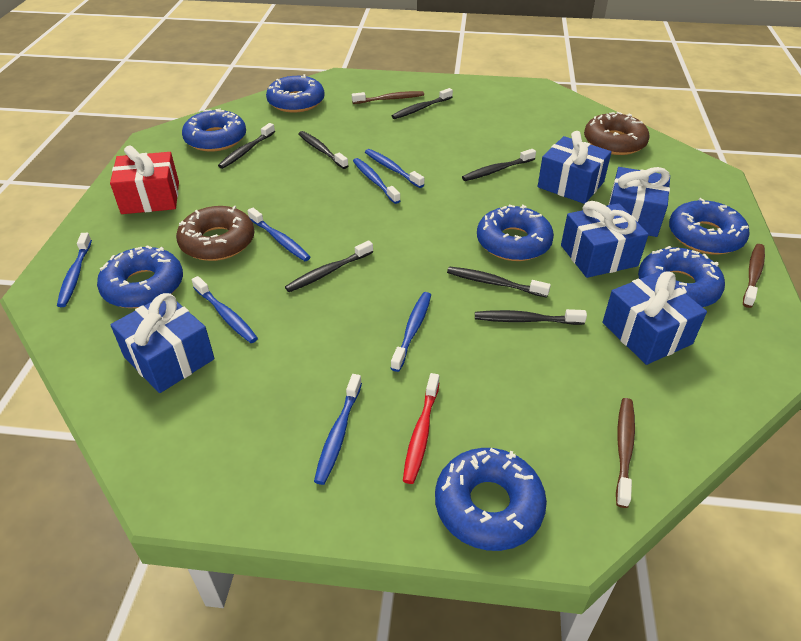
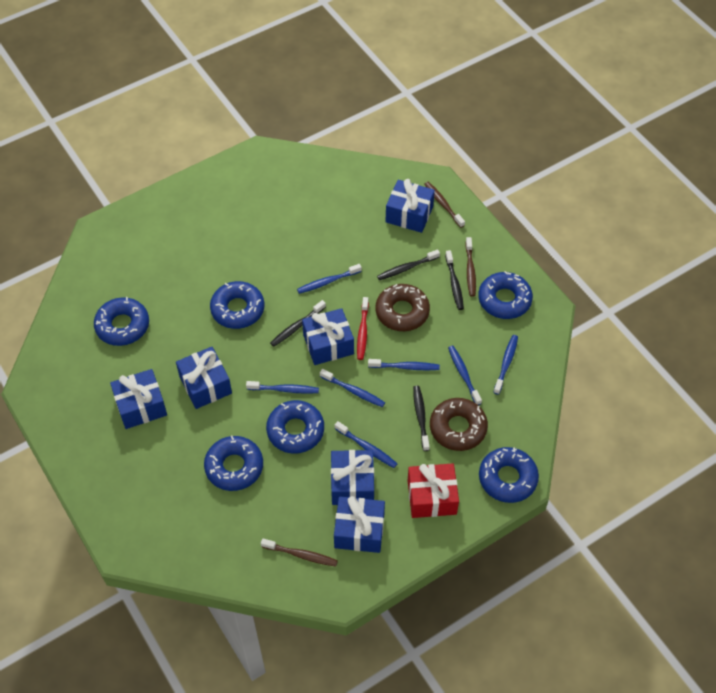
black toothbrush: [218,123,275,169] [285,240,373,292] [298,131,348,169] [392,88,453,119] [447,266,551,298] [462,149,536,181] [475,309,587,325] = 7 -> [270,300,326,347] [377,249,440,280] [413,386,430,451] [445,250,464,310] = 4
blue donut: [97,245,183,308] [182,109,246,152] [266,74,325,113] [435,448,547,551] [477,205,554,261] [638,246,725,307] [669,198,750,255] = 7 -> [94,297,149,346] [204,435,263,491] [210,281,265,329] [266,400,324,454] [478,271,533,319] [479,447,539,503] = 6
blue gift: [111,293,215,393] [538,131,611,204] [561,201,649,278] [602,271,707,365] [609,167,670,237] = 5 -> [110,369,167,429] [176,347,232,409] [302,308,354,365] [331,450,374,505] [334,496,385,553] [386,179,435,233] = 6

